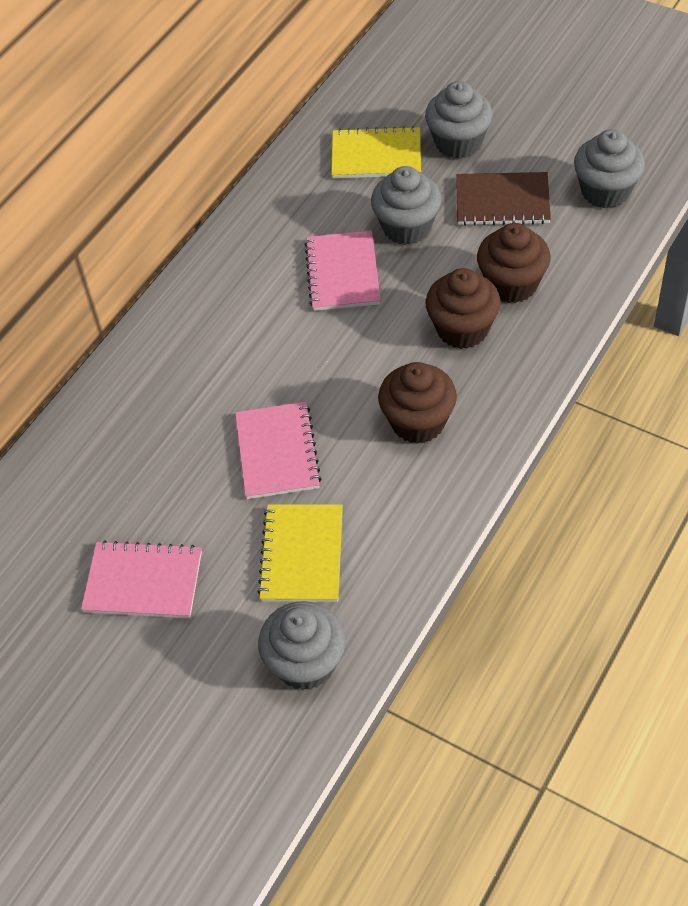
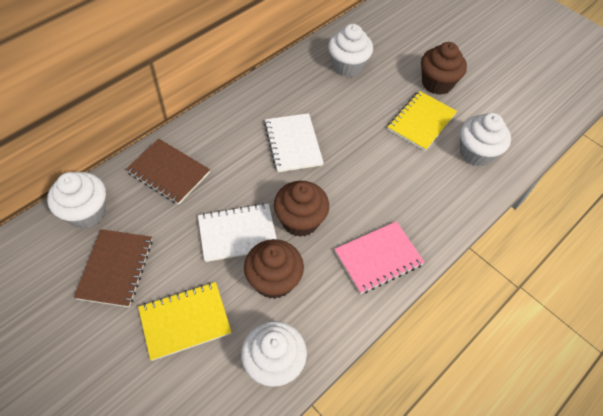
brown notebook: [456,172,551,226] = 1 -> [74,229,153,307] [126,139,210,205] = 2
grey cupcake: [258,601,346,690] [371,166,441,245] [425,81,493,159] [574,129,645,209] = 4 -> none = 0
pink notebook: [81,540,202,618] [235,401,322,499] [304,230,380,311] = 3 -> [334,221,425,294] = 1
white cupcake: none = 0 -> [47,172,106,229] [241,321,307,387] [328,24,373,77] [460,113,511,167] = 4
white notebook: none = 0 -> [198,203,277,262] [264,113,324,172] = 2

